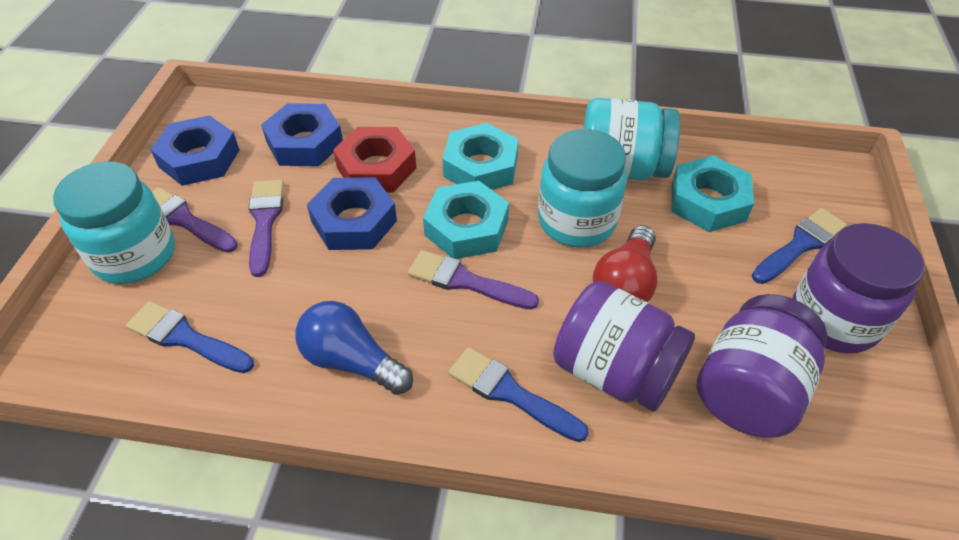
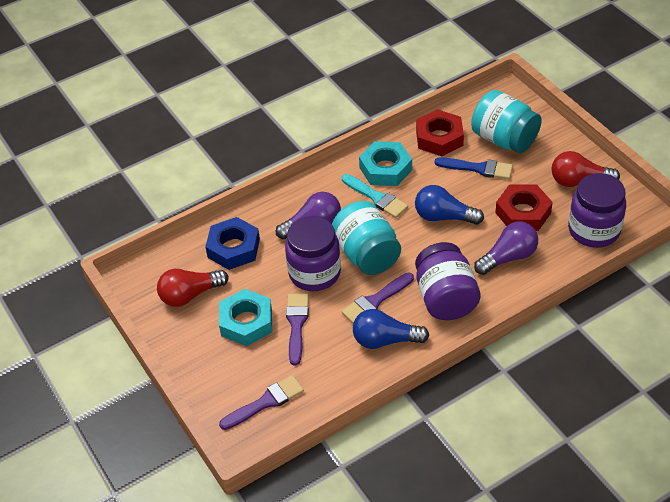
blue brush: [126,301,254,373] [448,347,589,442] [752,208,847,284] = 3 -> [435,157,513,179] = 1
blue light bulb: [295,301,413,395] = 1 -> [353,309,429,349] [415,185,484,225] = 2
blue nut: [150,115,240,186] [261,103,343,166] [307,177,397,250] = 3 -> [205,217,260,270] = 1
purple light bulb: none = 0 -> [276,192,341,240] [474,222,538,275] = 2
red light bulb: [593,225,657,302] = 1 -> [157,269,228,307] [552,151,620,187] = 2
red nut: [333,127,416,192] = 1 -> [416,109,464,156] [495,184,553,231] = 2
turquoise brush: none = 0 -> [342,174,408,218] = 1
turquoise jar: [53,161,175,284] [538,129,627,247] [583,98,680,180] = 3 -> [332,201,401,275] [471,90,542,153] = 2
turquoise nut: [423,181,509,259] [443,123,519,190] [672,156,754,232] = 3 -> [219,289,272,346] [359,141,412,186] = 2

